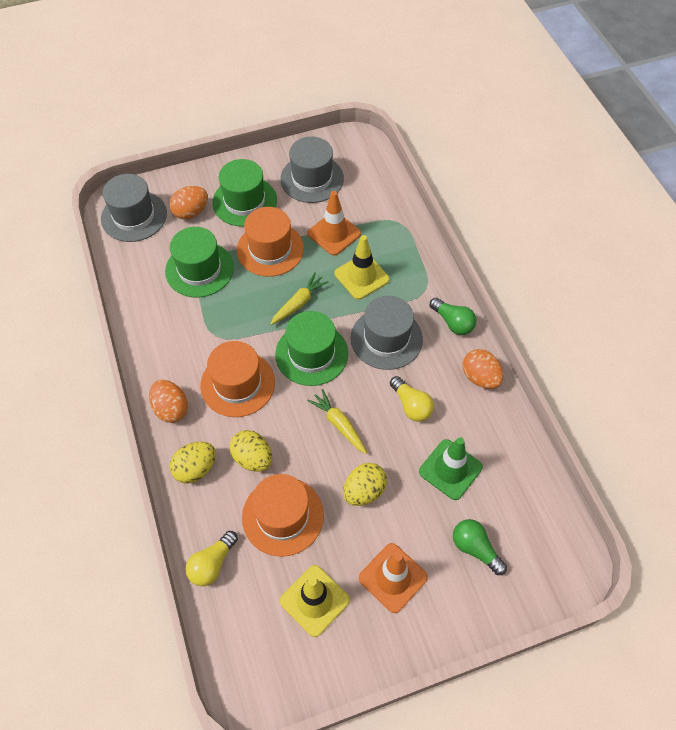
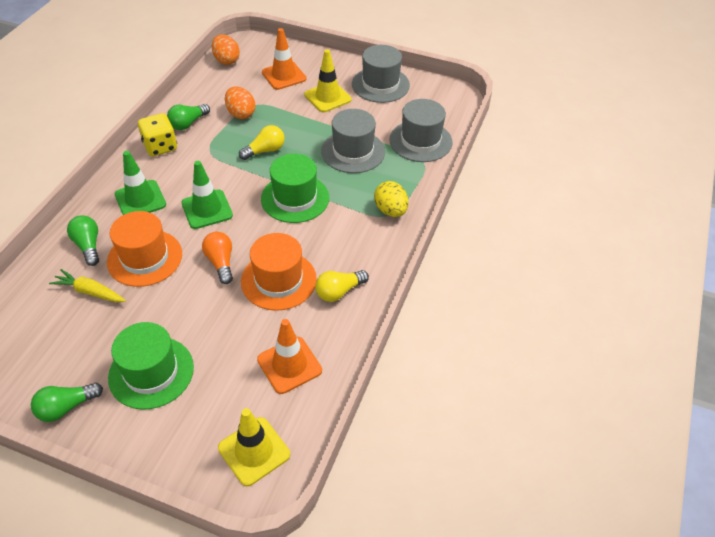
green hat: [165,227,234,297] [212,159,277,227] [275,311,348,386] = 3 -> [108,322,194,410] [261,154,329,223] = 2
green light bulb: [429,298,476,335] [453,519,507,575] = 2 -> [31,383,103,422] [67,215,99,266] [167,104,210,130] = 3
green traffic cone: [419,437,483,500] = 1 -> [115,151,166,215] [181,161,233,229] = 2
orange egg: [149,380,188,423] [169,186,208,219] [463,349,504,389] = 3 -> [212,34,240,65] [225,86,255,119] = 2
orange hat: [200,341,275,417] [237,207,304,277] [242,474,324,557] = 3 -> [107,211,182,287] [241,233,317,311] = 2
orange light bulb: none = 0 -> [202,232,233,284] = 1
yellow carrot: [270,272,329,325] [307,389,367,454] = 2 -> [49,269,126,302] = 1
yellow dice: none = 0 -> [138,113,177,156] = 1
yellow egg: [170,442,216,484] [229,430,272,472] [343,463,387,506] = 3 -> [374,181,408,217] = 1

